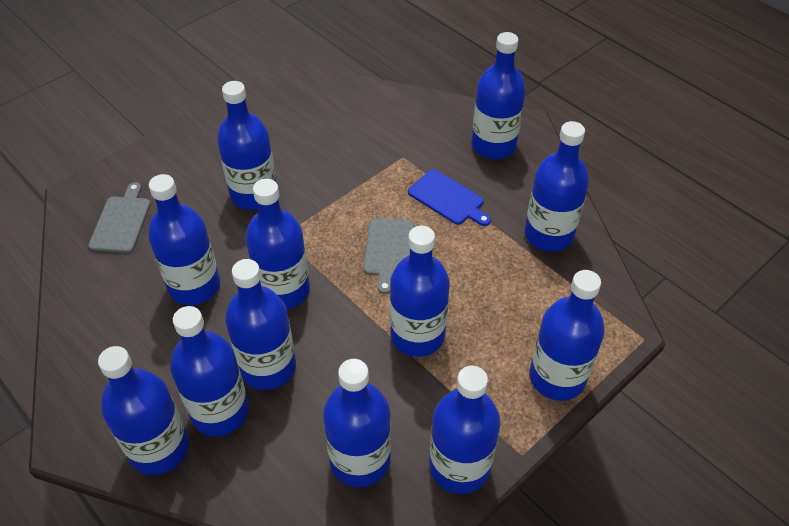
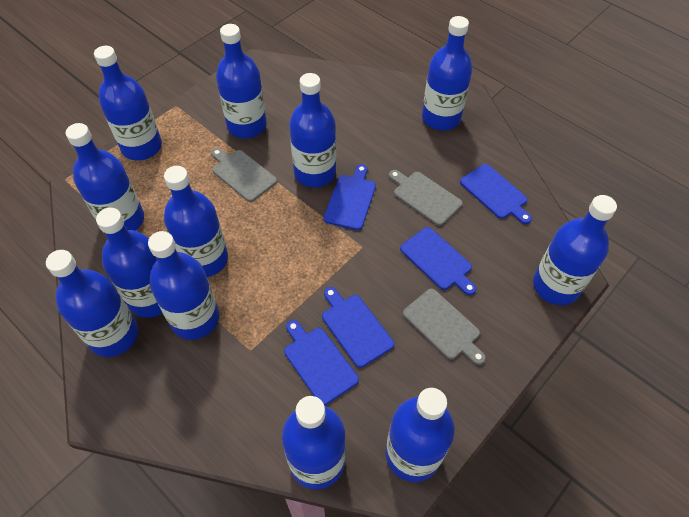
blue cutting board: [408,169,491,226] = 1 -> [284,320,359,405] [322,287,394,368] [324,164,376,230] [400,227,477,295] [460,164,532,224] = 5
grey cutting board: [88,182,151,253] [364,218,414,294] = 2 -> [211,148,277,202] [389,170,463,226] [403,289,486,365] = 3

